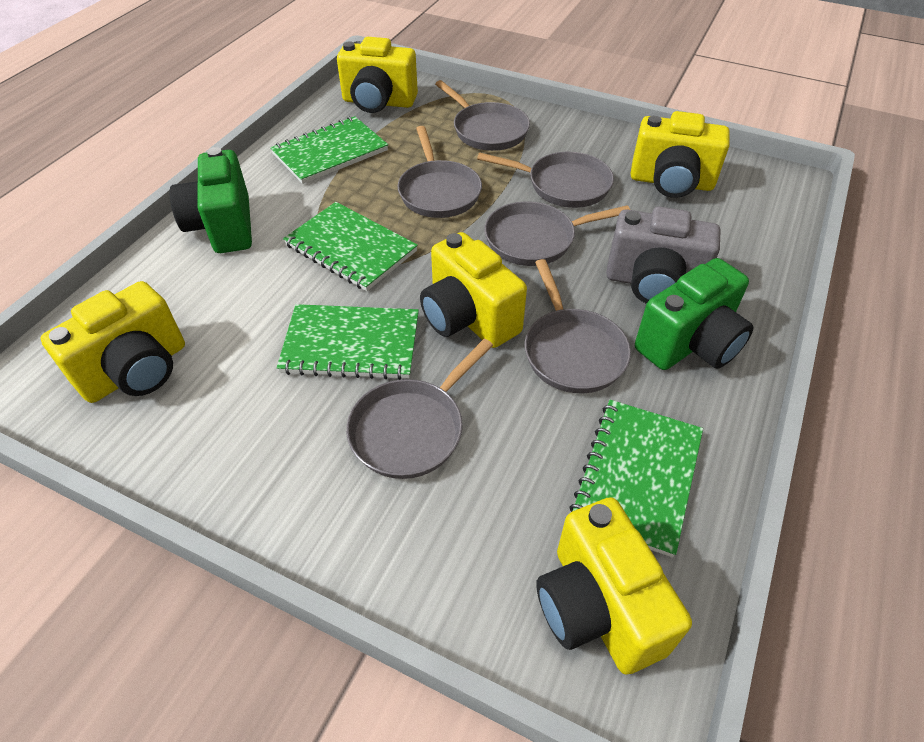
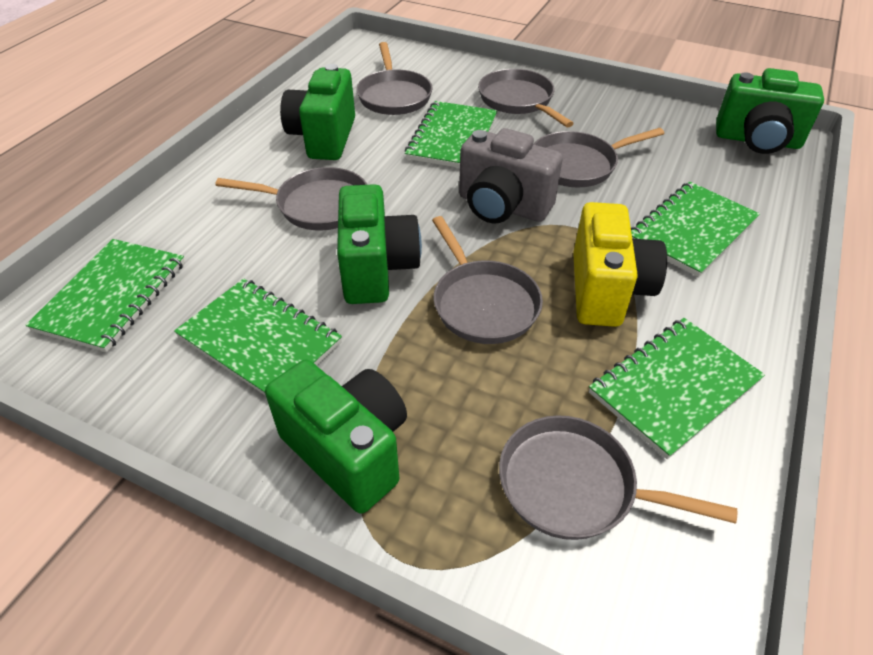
green camera: [169,147,252,253] [635,258,754,370] = 2 -> [265,360,407,514] [280,64,355,160] [337,184,422,304] [716,68,824,154] = 4
green notebook: [270,116,388,184] [277,304,419,380] [283,202,418,291] [569,400,703,557] = 4 -> [25,239,185,352] [174,278,342,396] [405,101,497,168] [589,318,765,459] [631,181,760,277] = 5
yellow camera: [40,281,185,403] [337,37,418,113] [420,232,527,348] [536,497,692,674] [630,111,729,198] = 5 -> [573,202,667,327] = 1

